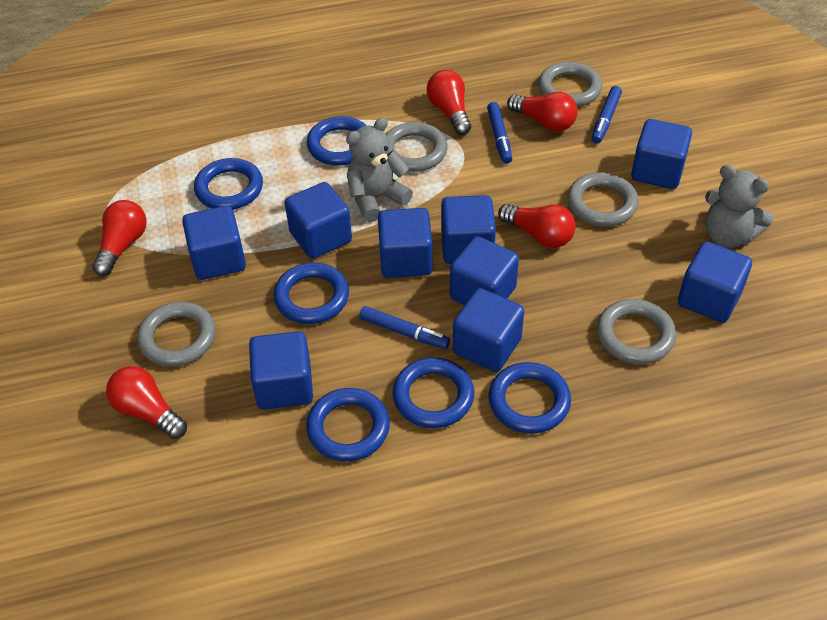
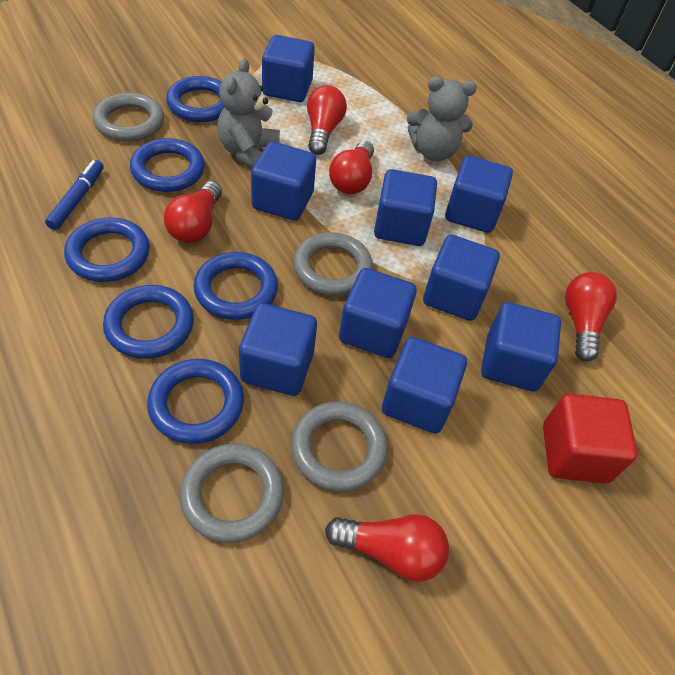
blue marker: [359,306,450,349] [487,102,512,164] [592,86,622,144] = 3 -> [45,160,104,230] = 1
grey ring: [137,302,216,367] [386,122,447,172] [538,62,602,107] [567,173,639,227] [597,299,676,364] = 5 -> [93,93,164,142] [180,443,284,543] [291,401,388,492] [293,232,373,296] = 4
red cube: none = 0 -> [543,394,637,483] = 1

